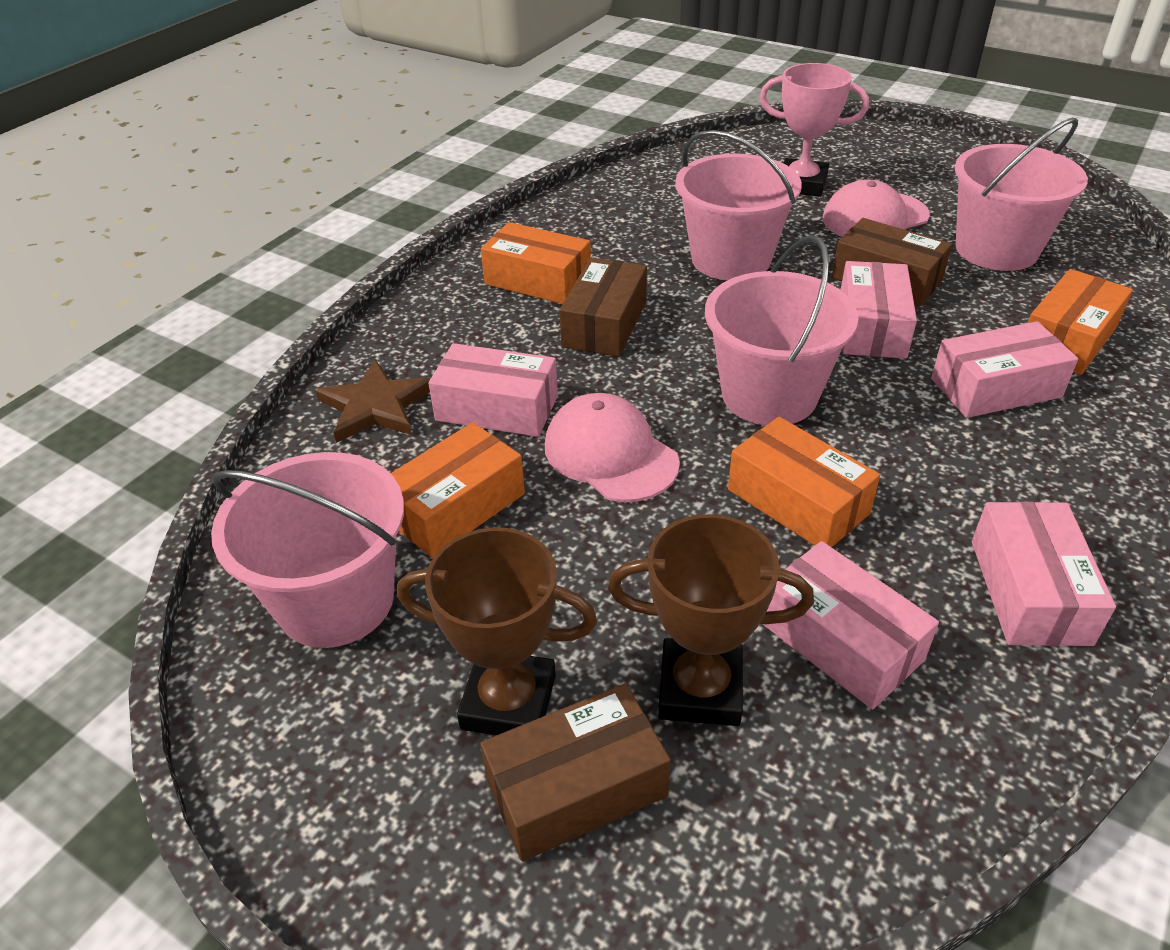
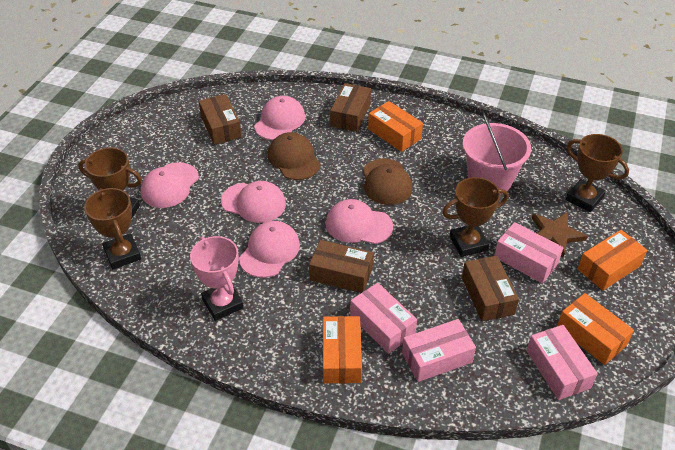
brown box: [480,683,671,861] [559,258,647,357] [832,218,952,307] = 3 -> [199,94,242,145] [309,240,373,293] [330,83,371,132] [462,256,519,322] = 4
brown cap: none = 0 -> [268,132,321,180] [363,158,412,205] = 2
brown trophy: [397,527,597,735] [608,514,814,726] = 2 -> [78,147,142,218] [84,188,141,269] [442,177,508,257] [566,134,629,212] = 4
pink box: [429,343,558,437] [763,541,939,709] [841,261,917,359] [931,321,1078,418] [972,501,1116,646] = 5 -> [350,283,417,354] [402,319,476,382] [494,222,563,283] [526,325,598,400] = 4
pink bucket: [211,452,404,648] [675,130,802,280] [705,235,859,426] [955,117,1088,271] = 4 -> [463,112,531,194] = 1
pink cap: [545,393,680,502] [823,179,930,237] = 2 -> [141,162,199,208] [221,181,286,223] [239,221,300,278] [254,96,305,140] [326,199,393,244] = 5

